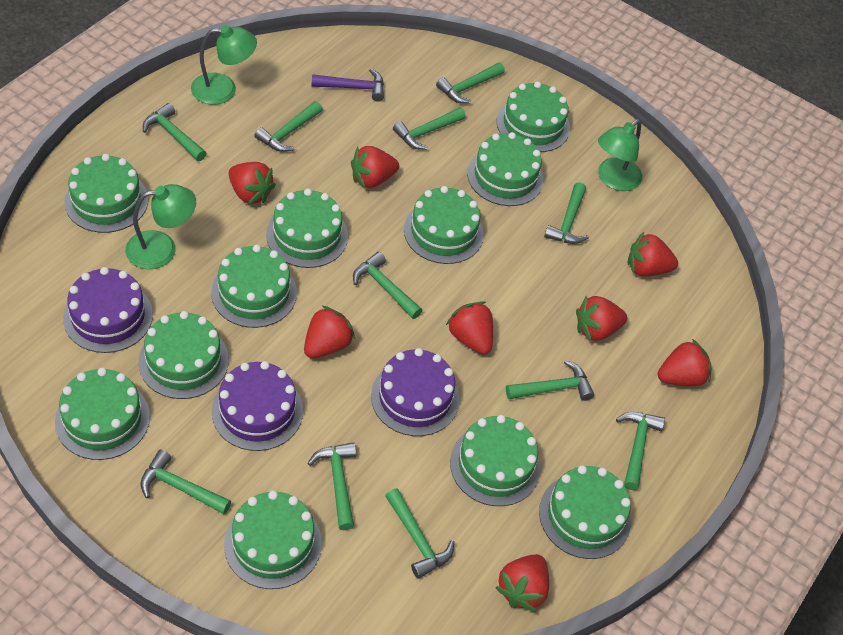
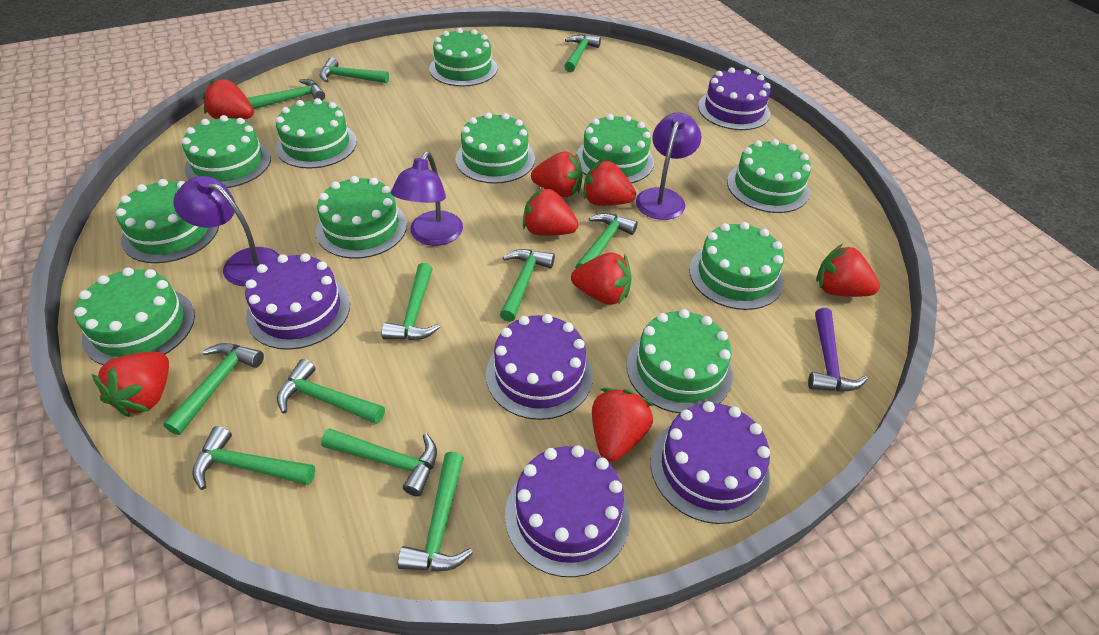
green lamp: [125,184,196,269] [191,25,257,105] [598,119,642,191] = 3 -> none = 0
purple cake: [63,267,153,353] [212,361,303,451] [371,348,459,436] = 3 -> [245,253,350,350] [486,314,593,420] [505,445,630,577] [650,401,770,524] [698,67,770,130] = 5
purple lamp: none = 0 -> [173,176,279,286] [391,152,463,246] [636,112,702,220] = 3

